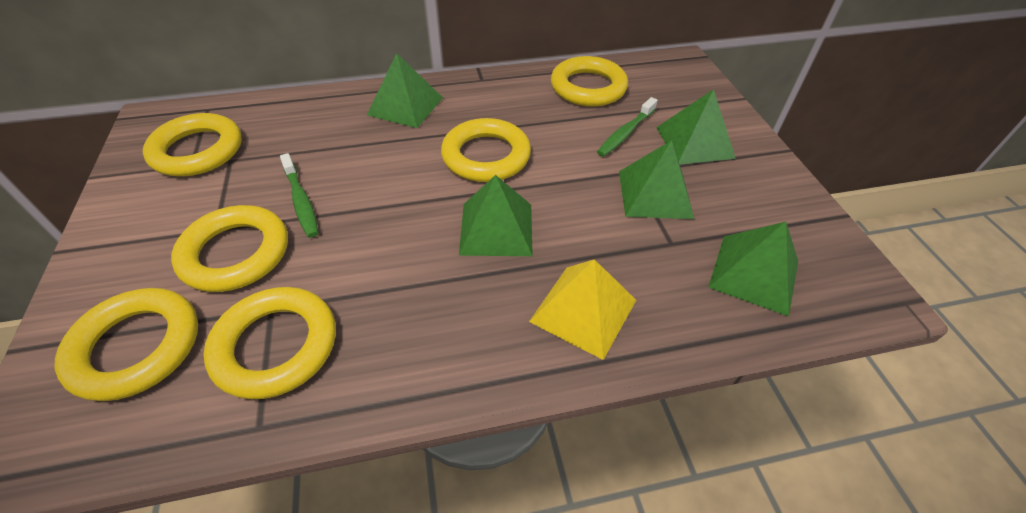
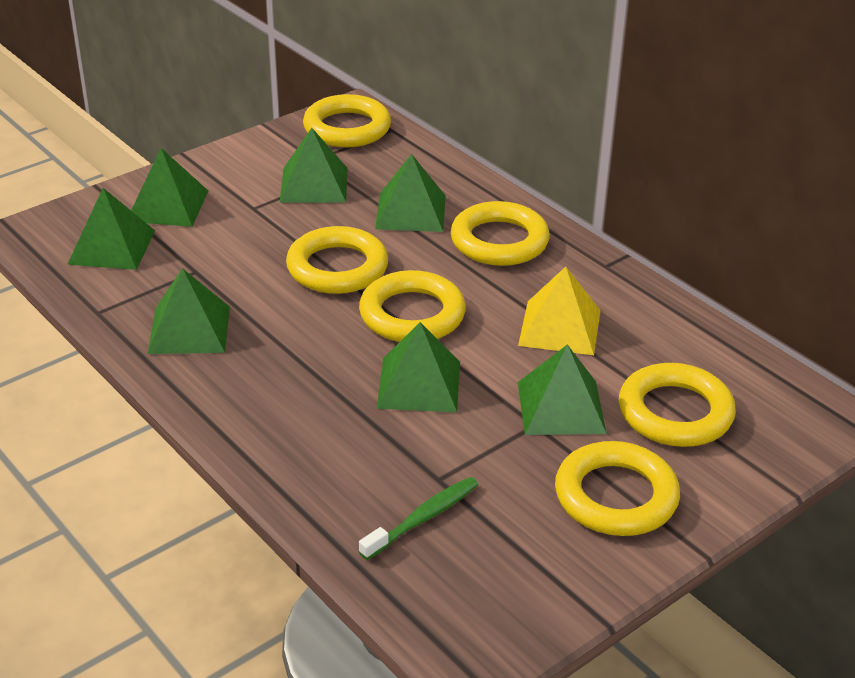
green pyramid: [367,53,443,128] [459,175,533,256] [619,140,694,219] [656,89,736,164] [708,222,798,316] = 5 -> [67,188,155,270] [131,148,208,227] [148,268,230,354] [280,128,348,203] [375,154,446,232] [377,322,460,412] [518,345,606,435] = 7
green toothbrush: [280,153,319,238] [597,97,658,157] = 2 -> [359,477,479,560] = 1

